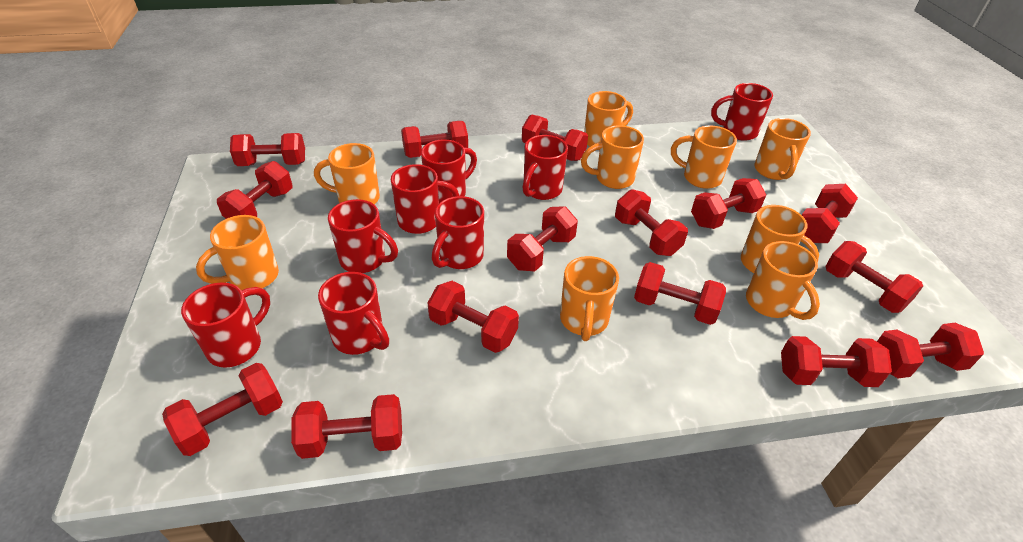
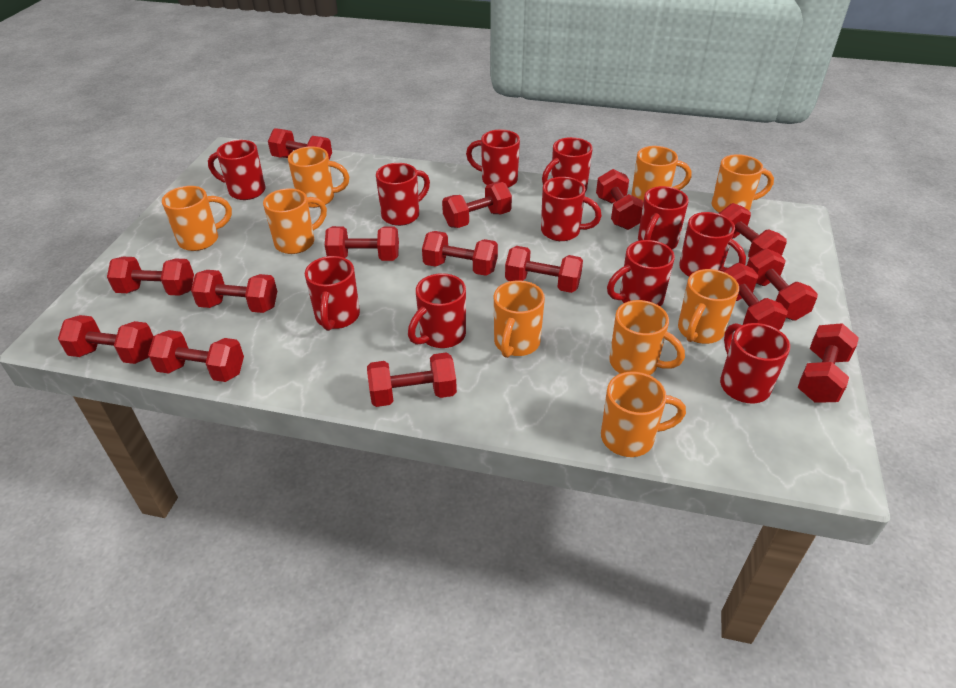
red mug: [181,282,270,368] [318,272,389,355] [328,199,398,273] [391,164,459,234] [421,139,477,203] [432,196,484,269] [523,135,568,200] [711,83,773,141] = 8 -> [208,140,266,200] [305,256,360,331] [376,163,430,226] [408,273,466,348] [466,129,520,188] [541,177,602,241] [542,137,593,192] [607,240,675,307] [638,186,689,249] [679,212,746,277] [720,323,790,403] = 11

